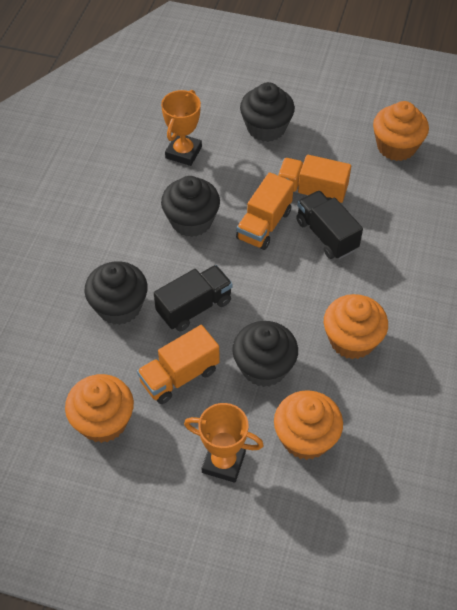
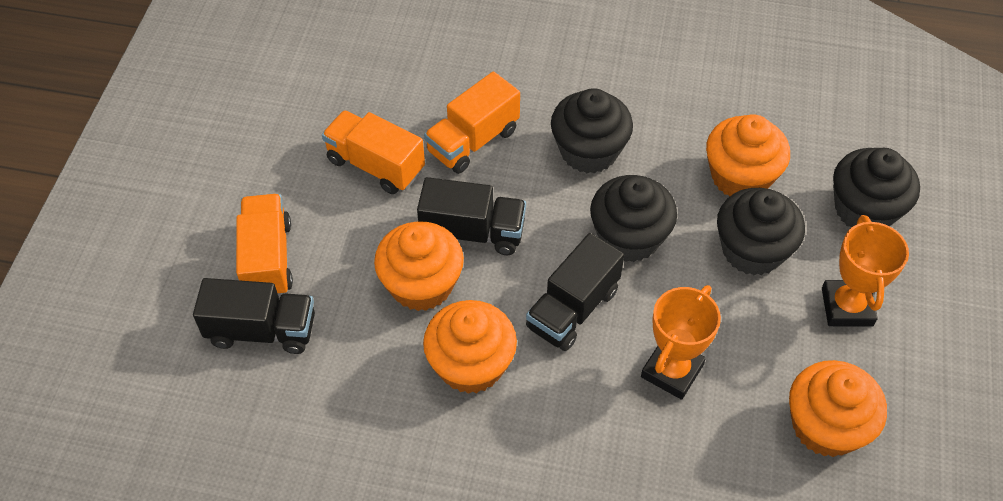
black truck: [154,265,233,331] [296,190,363,259] = 2 -> [193,278,315,354] [417,177,526,255] [526,233,624,351] = 3

